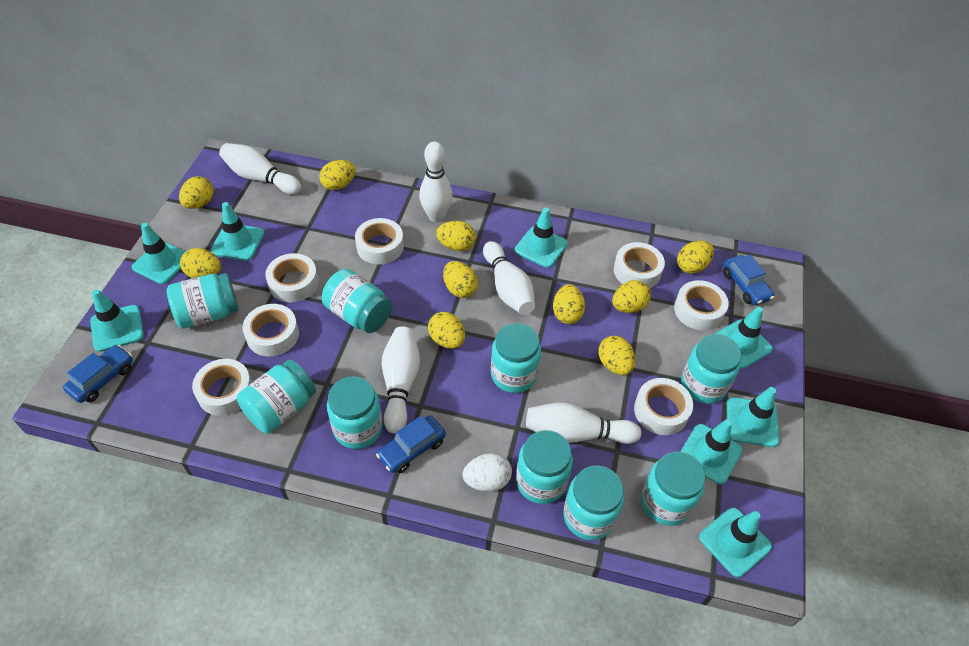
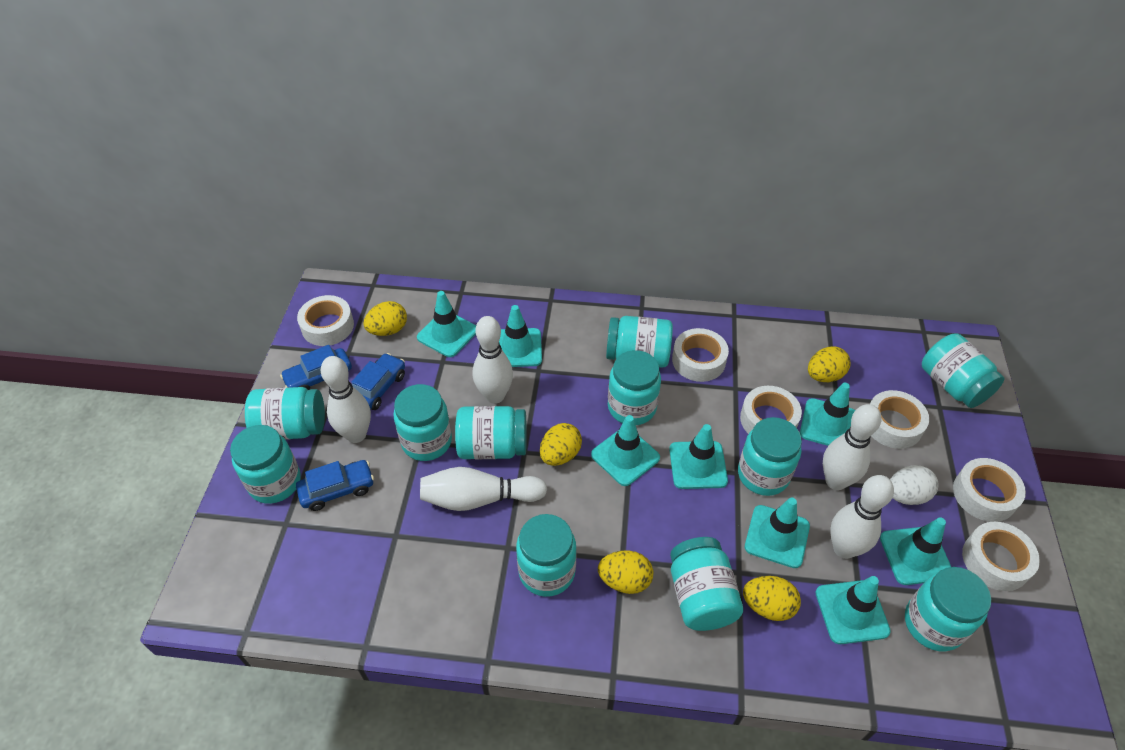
turquoise jar: [167,273,239,329] [237,359,316,434] [322,269,392,333] [327,376,383,449] [491,323,541,393] [516,430,573,504] [563,465,624,540] [641,452,706,526] [681,334,742,404] = 9 -> [230,425,301,504] [245,387,325,440] [393,384,452,461] [455,406,527,459] [516,514,576,597] [606,316,673,368] [608,350,661,425] [670,537,743,631] [738,417,802,496] [905,567,991,652] [922,333,1004,408] = 11
white tape: [192,359,252,416] [243,304,299,357] [265,253,319,302] [355,218,404,264] [614,242,665,288] [634,378,693,435] [674,280,729,330] = 7 -> [297,295,354,346] [672,328,729,382] [740,386,802,434] [870,390,929,449] [953,458,1026,522] [962,522,1040,591] = 6
yellow egg: [179,176,214,209] [180,248,221,278] [319,160,355,190] [428,312,465,349] [436,221,476,251] [443,261,478,298] [553,284,585,324] [598,336,635,375] [612,280,651,313] [677,241,714,274] = 10 -> [363,301,407,336] [540,423,582,466] [598,550,653,594] [743,576,801,621] [808,346,851,382] = 5

